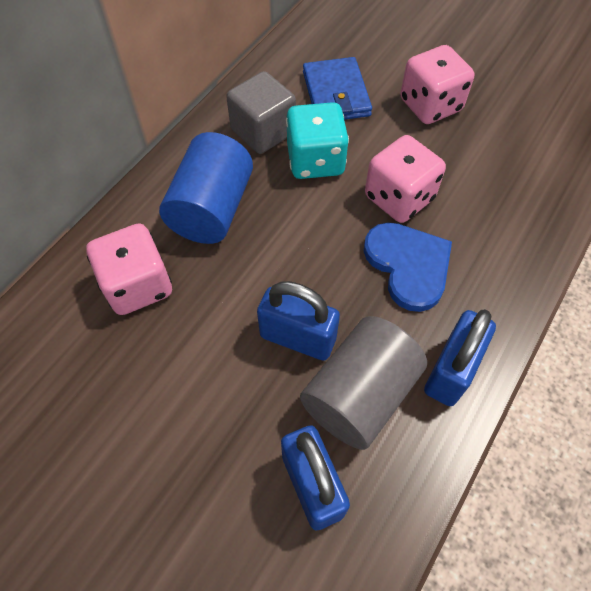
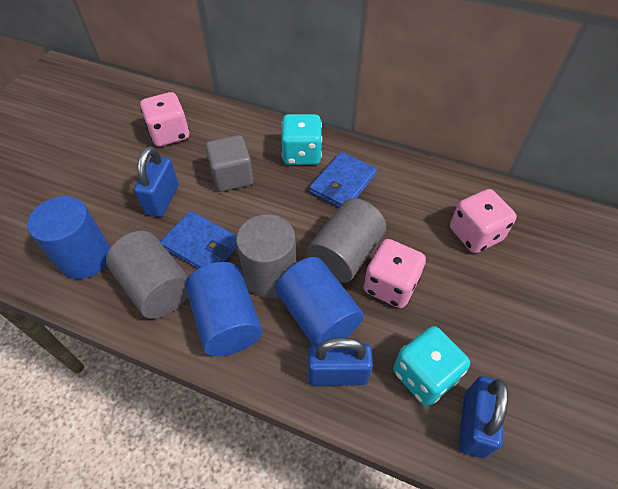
blue cylinder: [159,132,253,244] = 1 -> [27,196,110,279] [185,262,262,356] [275,257,364,345] = 3
blue heart: [364,222,452,312] = 1 -> none = 0
blue wallet: [303,57,372,120] = 1 -> [160,211,237,269] [309,152,377,207] = 2
grey cylinder: [300,316,427,450] = 1 -> [106,231,189,319] [236,214,296,299] [307,198,386,283] = 3
turquoise dice: [286,102,349,179] = 1 -> [281,114,322,165] [393,326,470,406] = 2

